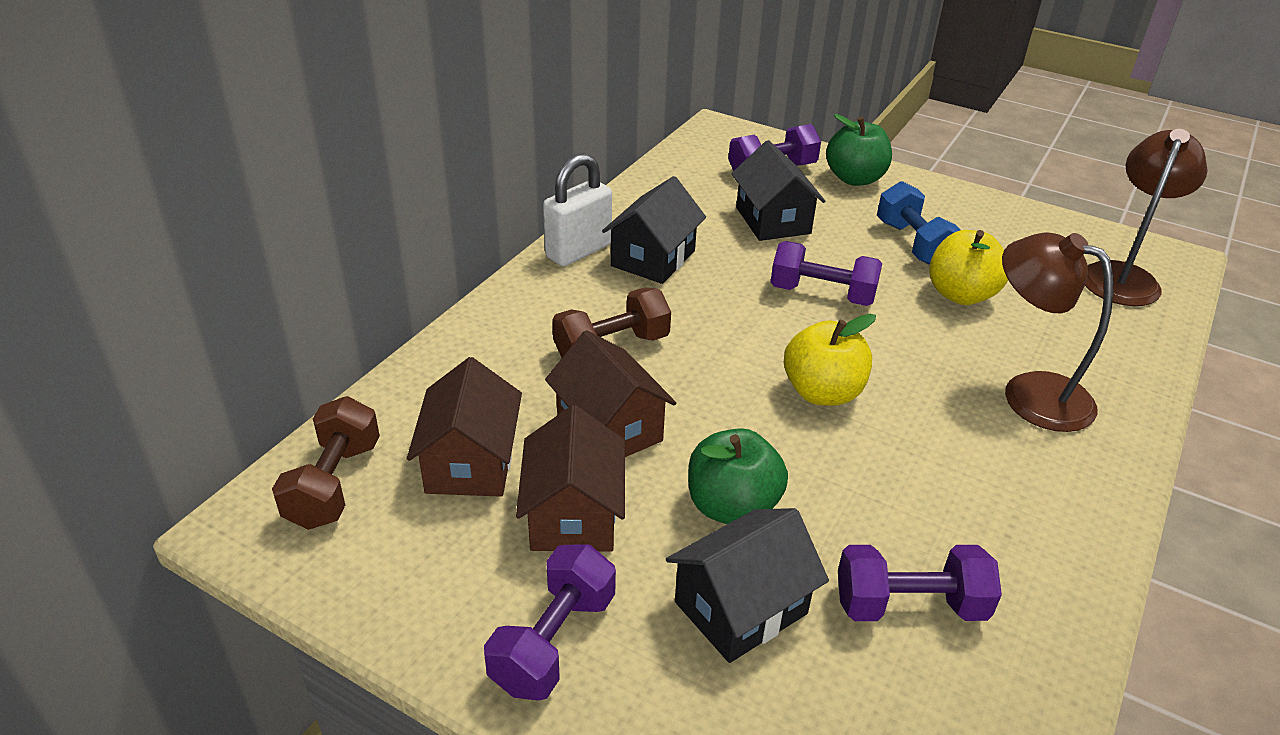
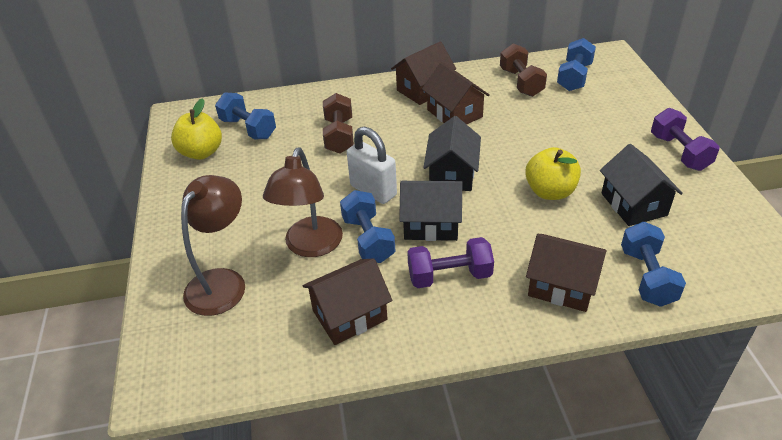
blue dumbbell: [877,181,961,265] = 1 -> [215,92,276,139] [340,190,395,263] [557,38,596,91] [621,222,686,307] = 4
brown house: [407,357,522,497] [516,405,625,552] [545,330,676,457] = 3 -> [302,258,392,345] [391,41,456,105] [422,62,490,124] [526,234,607,312] = 4
green apple: [688,428,788,524] [826,114,892,186] = 2 -> none = 0
purple dumbbell: [484,544,616,701] [728,124,821,171] [771,241,882,306] [838,545,1002,621] = 4 -> [407,237,494,288] [651,108,720,171] = 2

